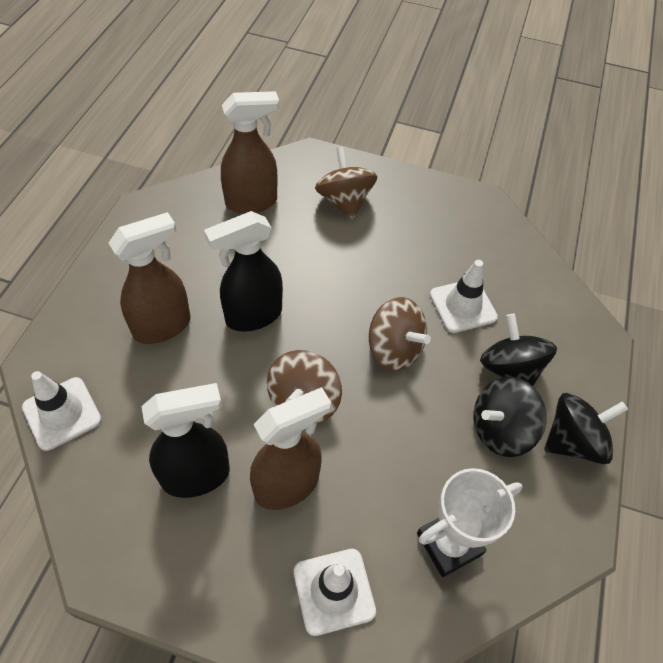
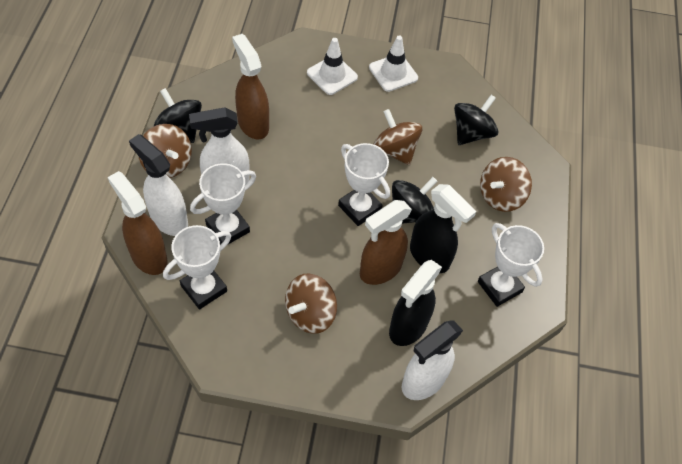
brown spinning top: [267,350,342,424] [315,147,377,220] [369,297,431,371] = 3 -> [139,124,192,178] [285,274,337,334] [374,109,422,165] [480,157,532,212] = 4
white spray bottle: none = 0 -> [129,134,188,236] [189,107,250,185] [402,321,463,400] = 3
white traffic cone: [22,371,101,451] [294,549,376,636] [430,260,498,333] = 3 -> [307,38,358,95] [369,36,418,92] = 2
white trophy: [417,468,522,577] = 1 -> [163,225,231,309] [190,163,256,245] [338,143,390,226] [478,223,544,307] = 4

